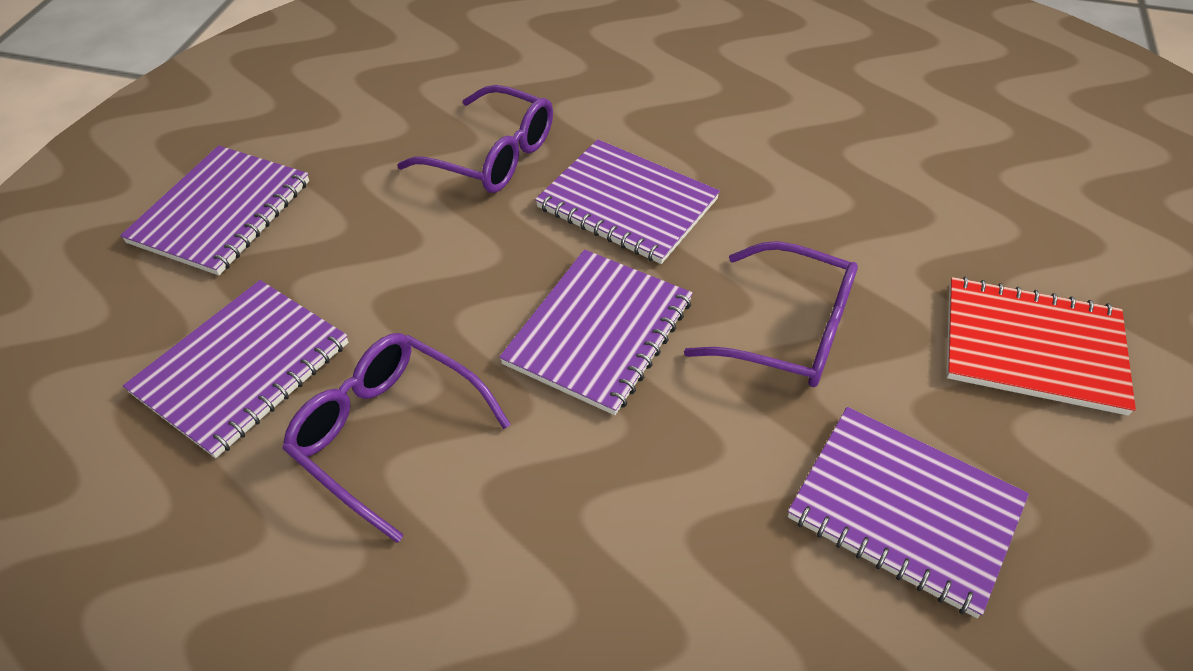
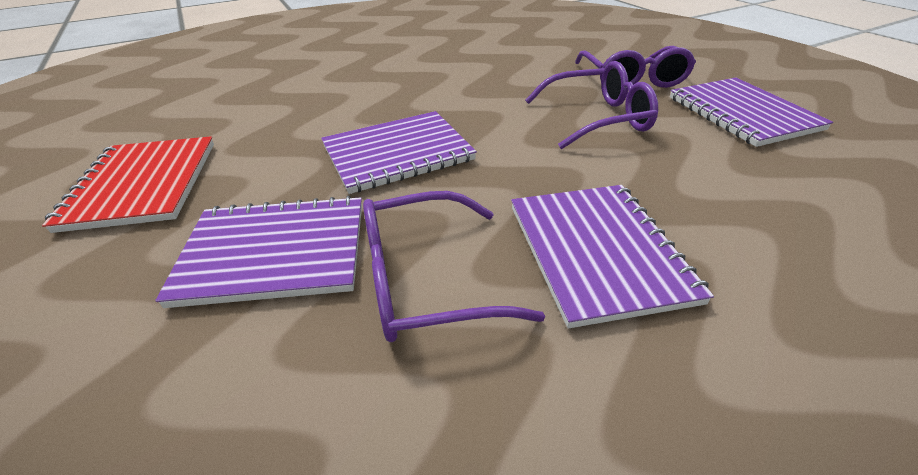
purple notebook: [120,145,309,275] [123,280,348,458] [499,249,693,415] [535,139,720,264] [788,407,1029,618] = 5 -> [155,196,362,308] [321,111,477,194] [511,185,714,328] [670,78,833,147] = 4

